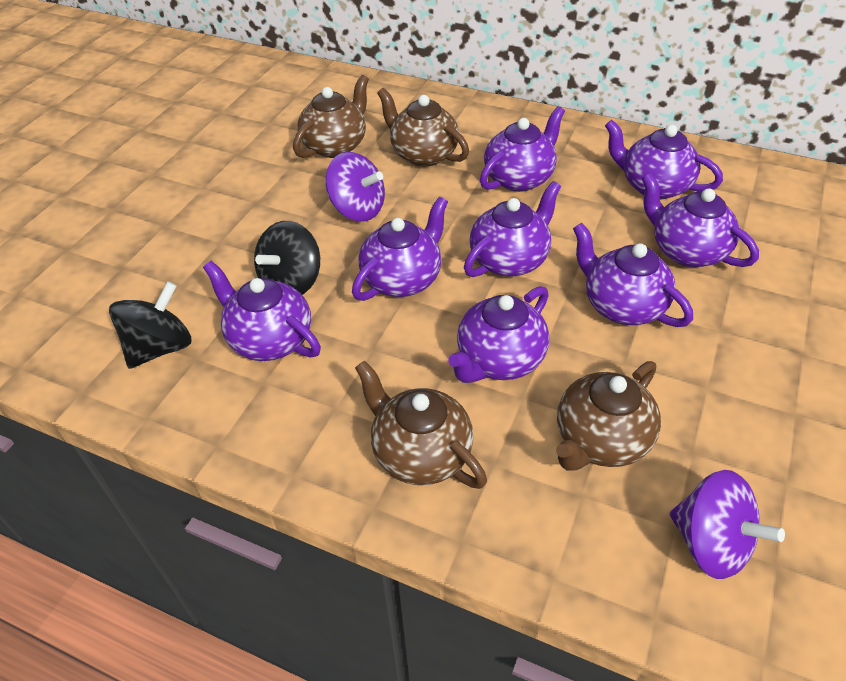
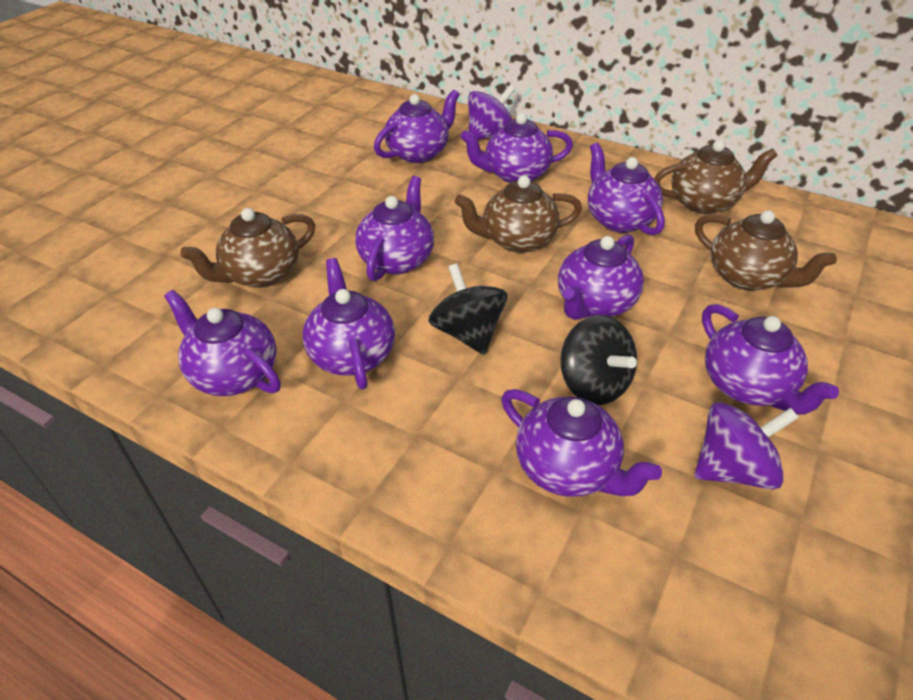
purple teapot: [203,261,321,361] [352,197,448,301] [448,286,549,383] [464,181,561,277] [480,106,565,192] [573,223,693,327] [605,120,723,199] [641,173,759,267] = 8 -> [164,290,281,396] [303,258,395,390] [355,176,434,281] [374,90,460,163] [461,113,573,183] [501,389,662,497] [558,234,644,320] [588,143,665,235] [702,304,839,415] = 9

